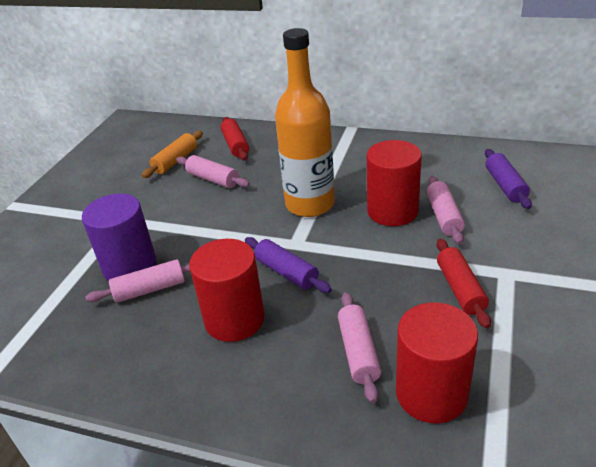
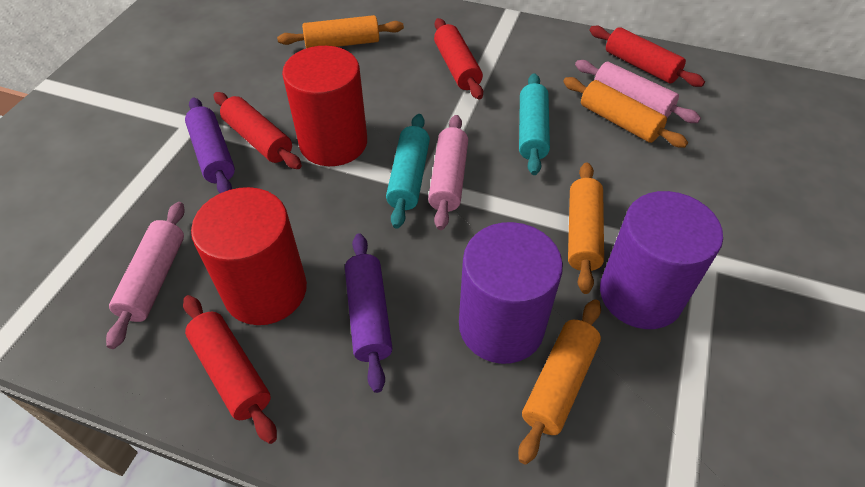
orange bottle: [275,28,335,217] = 1 -> none = 0
orange rolling pin: [142,131,203,178] = 1 -> [277,15,404,48] [518,299,601,465] [563,77,688,148] [568,162,604,294] = 4
pink rolling pin: [85,259,190,303] [176,155,250,188] [338,292,381,403] [427,176,465,244] = 4 -> [106,202,185,349] [428,115,468,230] [575,60,701,123] = 3
purple cylinder: [82,194,157,281] = 1 -> [459,222,563,364] [600,191,723,329] = 2
red cylinder: [189,239,265,342] [367,140,422,226] [396,302,478,424] = 3 -> [191,187,307,325] [282,46,367,166] = 2
red rolling pin: [221,117,249,161] [437,239,491,328] = 2 -> [183,295,277,444] [214,92,302,169] [434,18,483,100] [589,26,705,87] = 4
turquoise rolling pin: none = 0 -> [386,114,430,229] [519,73,550,175] = 2

